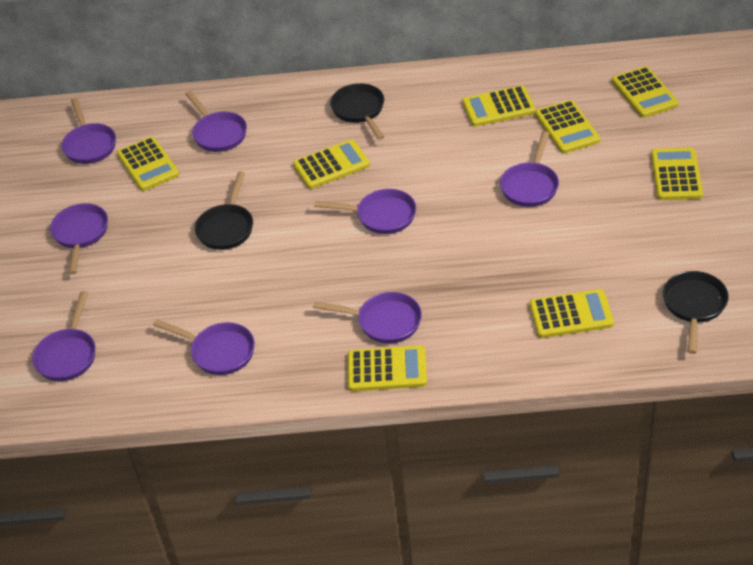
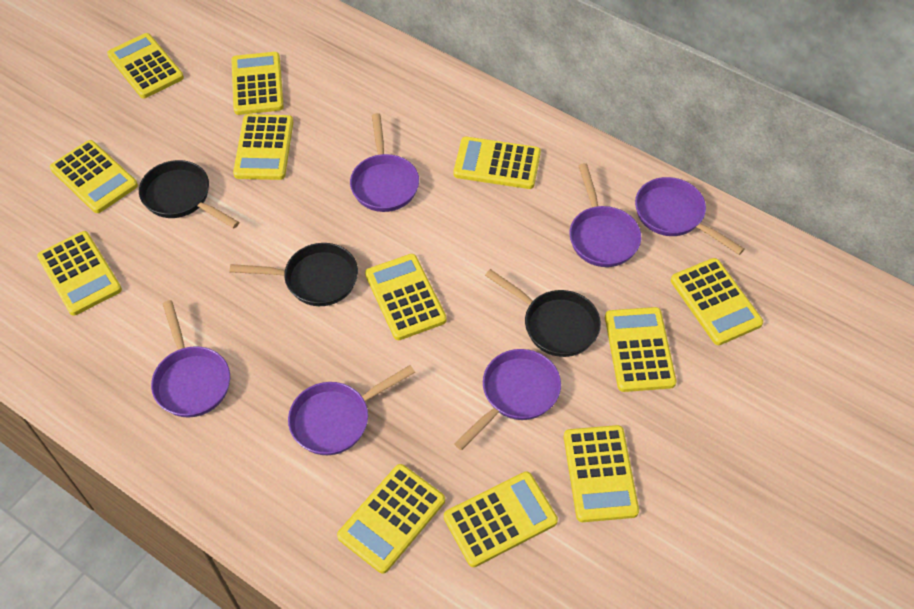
purple pan: [32,291,96,381] [50,203,108,274] [61,98,116,164] [153,319,255,375] [185,91,247,152] [313,292,422,344] [314,189,416,234] [500,131,559,207] = 8 -> [151,300,230,418] [288,365,415,455] [350,113,419,212] [454,349,561,450] [570,163,641,267] [635,177,744,255] = 6
yellow calculator: [117,137,179,191] [293,140,370,189] [348,345,427,391] [462,85,536,127] [530,289,614,338] [535,100,600,153] [612,66,678,118] [651,148,703,200] = 8 -> [37,231,122,316] [50,140,138,213] [107,33,184,98] [231,52,284,115] [233,114,293,180] [337,464,445,574] [365,254,447,340] [444,472,558,567] [454,137,541,189] [564,425,639,522] [605,307,676,392] [671,258,763,345] = 12

